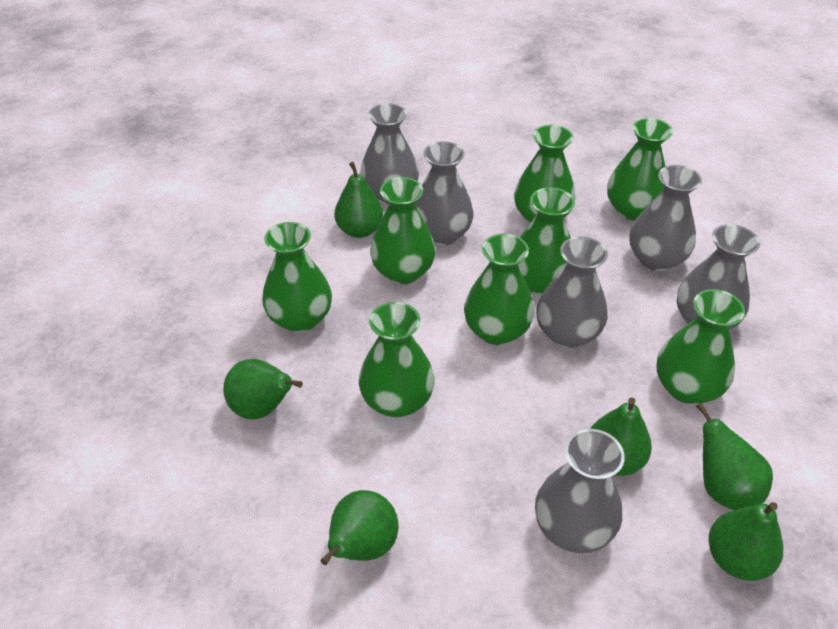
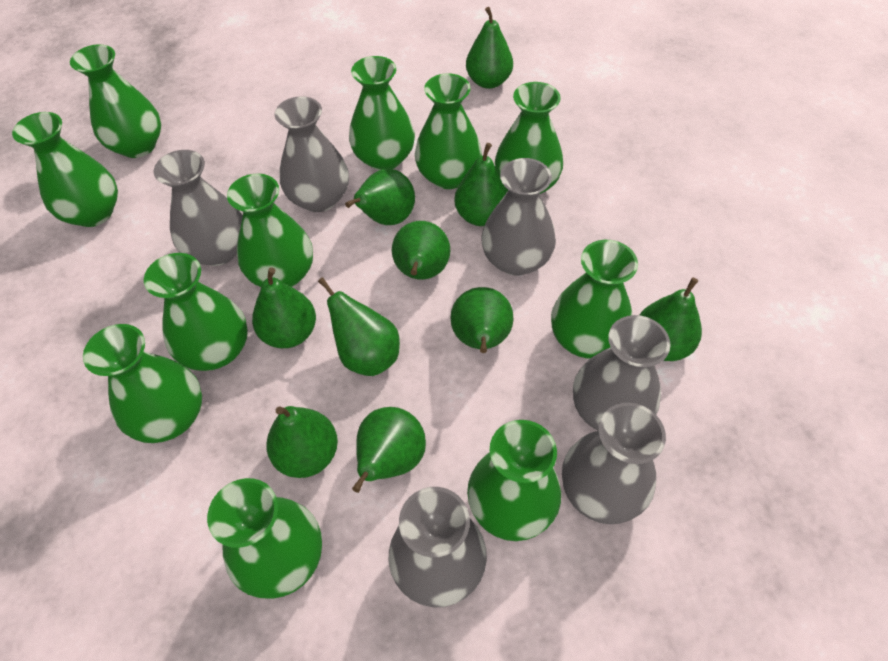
green pear: [223,359,303,419] [321,490,398,565] [334,162,383,238] [590,398,652,476] [696,403,773,510] [708,502,783,581] = 6 -> [252,267,316,348] [266,406,338,478] [318,277,400,376] [345,169,415,225] [352,407,426,493] [392,221,450,280] [451,287,514,353] [455,143,508,226] [466,7,513,89] [640,277,702,361] = 10
green vase: [262,222,332,332] [359,302,435,417] [370,177,435,284] [464,234,534,345] [514,125,575,223] [518,187,575,295] [607,118,673,221] [657,289,745,404] = 8 -> [12,112,118,227] [70,44,161,158] [83,324,202,443] [144,253,248,371] [207,478,322,599] [227,174,313,287] [349,56,415,170] [415,73,482,189] [467,420,561,541] [495,82,563,194] [551,240,638,359] = 11

